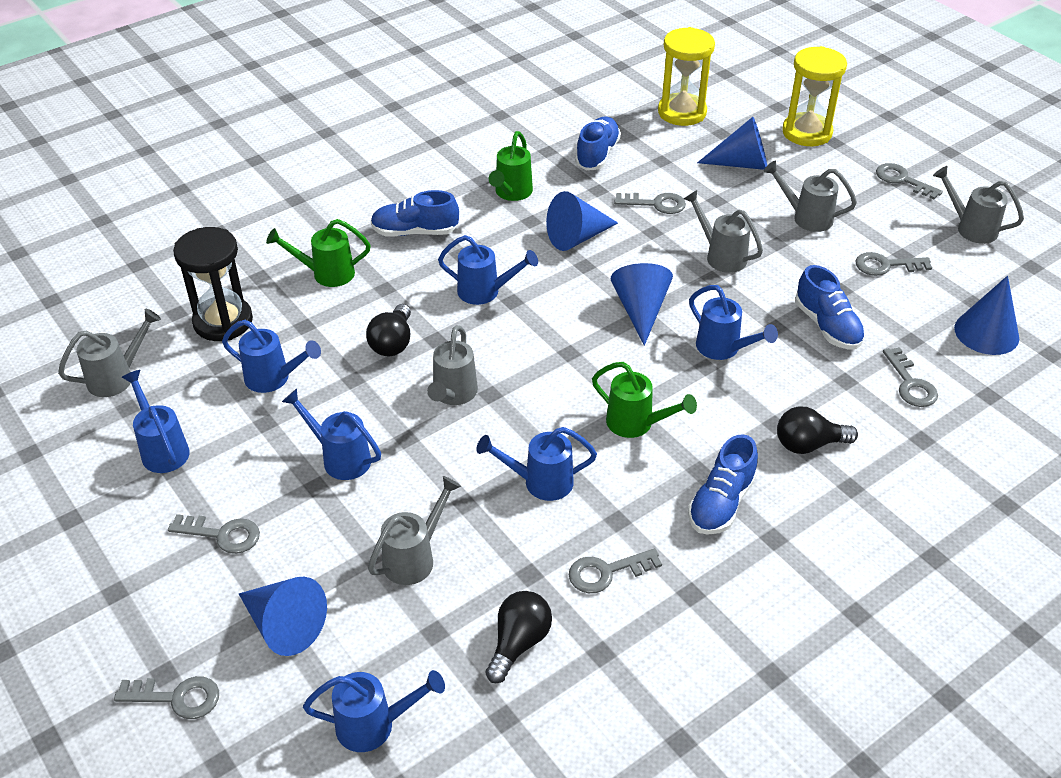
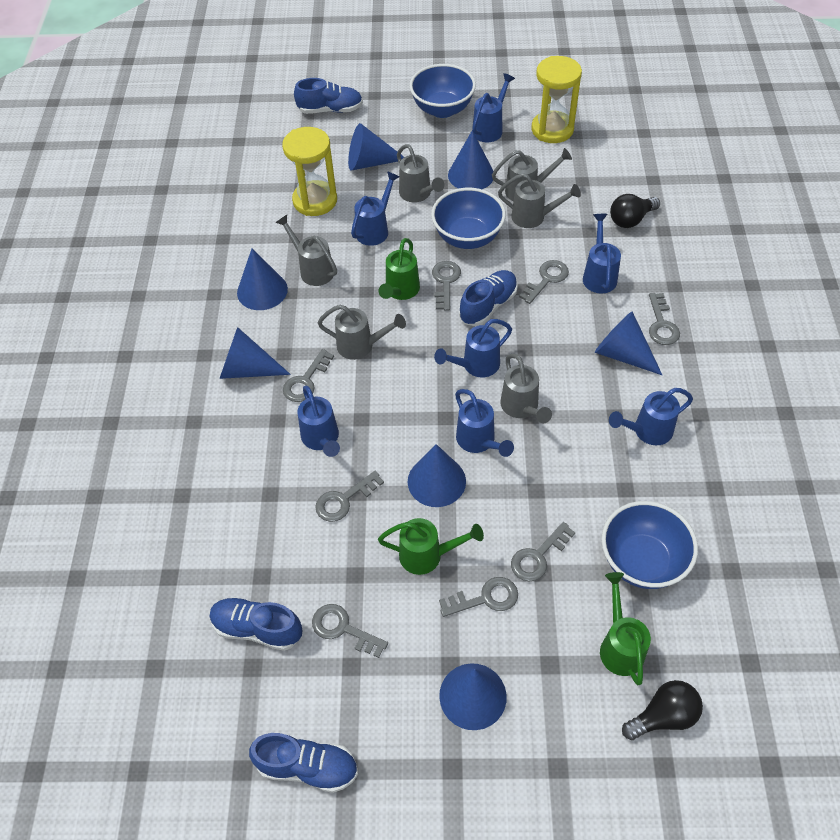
black hourglass: [173,227,253,341] = 1 -> none = 0
black light bulb: [366,304,411,356] [486,591,552,683] [777,406,858,454] = 3 -> [610,194,660,228] [622,680,703,740] = 2
blue bowl: none = 0 -> [410,64,476,118] [431,188,506,249] [601,501,698,589] = 3
blue cone: [239,577,327,656] [546,191,618,251] [611,263,673,346] [697,117,767,170] [954,276,1019,355] = 5 -> [220,327,291,379] [237,249,288,310] [348,123,404,171] [408,444,466,507] [439,663,507,730] [448,130,493,189] [595,312,662,375] = 7
grey key: [114,676,219,719] [168,514,260,554] [569,548,662,593] [614,193,686,214] [855,252,932,276] [876,163,943,199] [883,347,938,407] = 7 -> [283,349,334,402] [312,604,388,658] [315,471,384,522] [432,261,461,311] [439,577,518,617] [511,522,575,582] [519,260,569,304] [649,293,680,345] = 8

